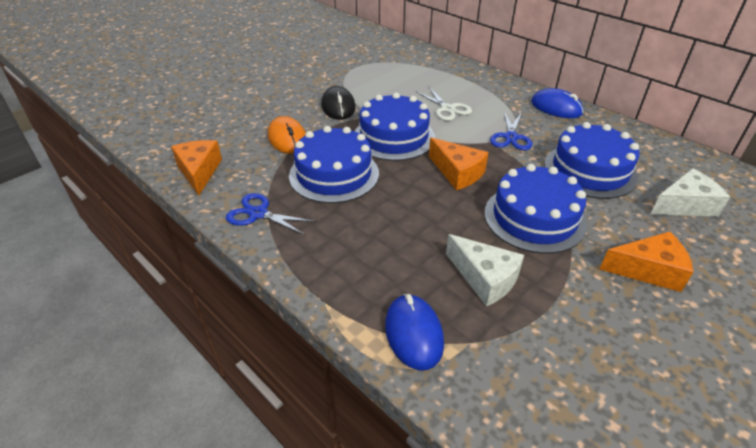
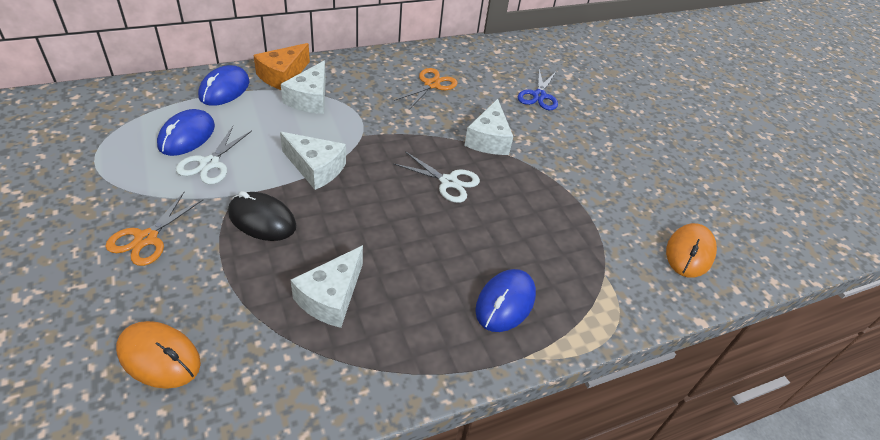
blue cake: [289,126,379,203] [355,93,435,161] [484,164,587,254] [544,122,639,199] = 4 -> none = 0
blue mouse: [385,294,444,370] [531,88,583,118] = 2 -> [157,109,215,156] [198,65,249,106] [475,269,536,332] = 3
blue scissors: [226,193,316,235] [490,111,532,150] = 2 -> [517,69,558,110] = 1
orange cheese: [171,140,222,196] [429,138,489,190] [599,231,693,292] = 3 -> [253,43,310,90] = 1
orange mouse: [268,116,306,154] = 1 -> [116,321,201,389] [666,223,717,278] = 2
orange scissors: none = 0 -> [105,192,204,266] [394,68,458,110] = 2
white cheese: [446,234,524,307] [651,168,730,217] = 2 -> [280,132,346,190] [281,61,326,114] [291,245,363,328] [464,99,513,155] = 4
white scissors: [415,87,472,121] = 1 -> [176,126,252,184] [393,151,480,203] = 2

